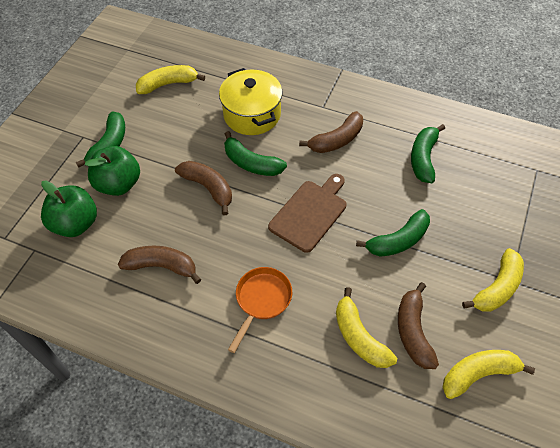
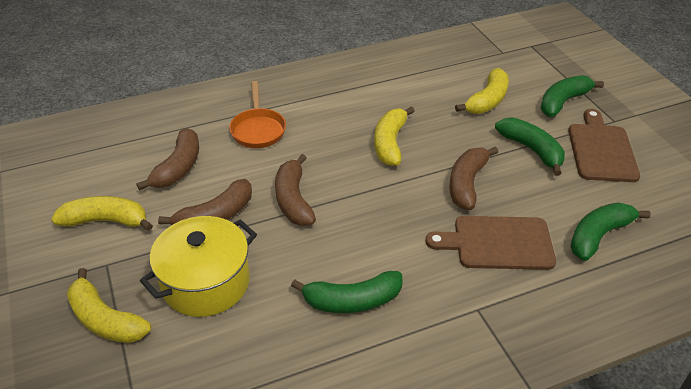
brown cutting board: [268,174,346,253] = 1 -> [425,216,556,270] [568,109,640,182] = 2
green apple: [41,181,97,237] [85,146,140,196] = 2 -> none = 0

